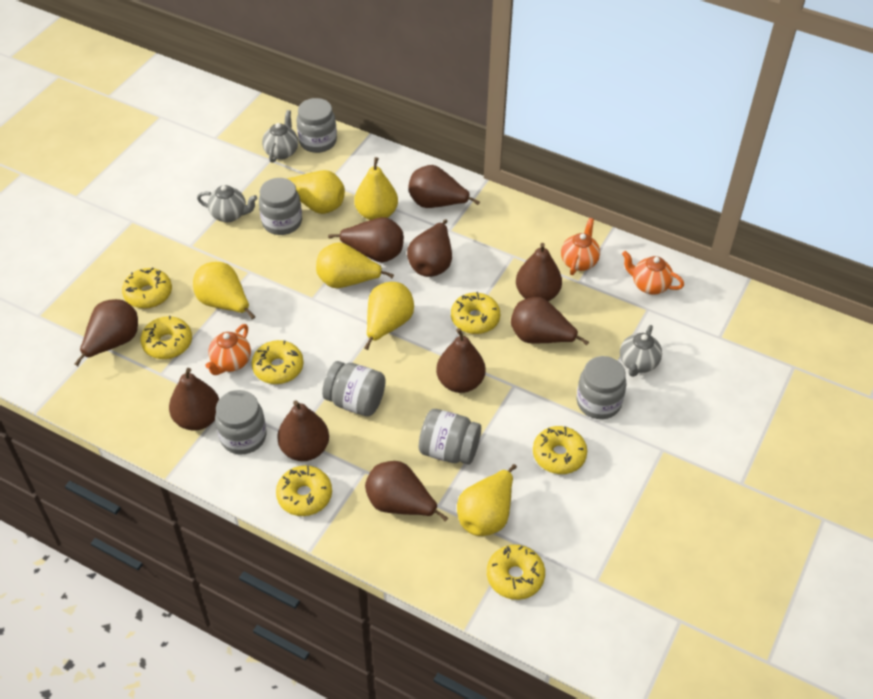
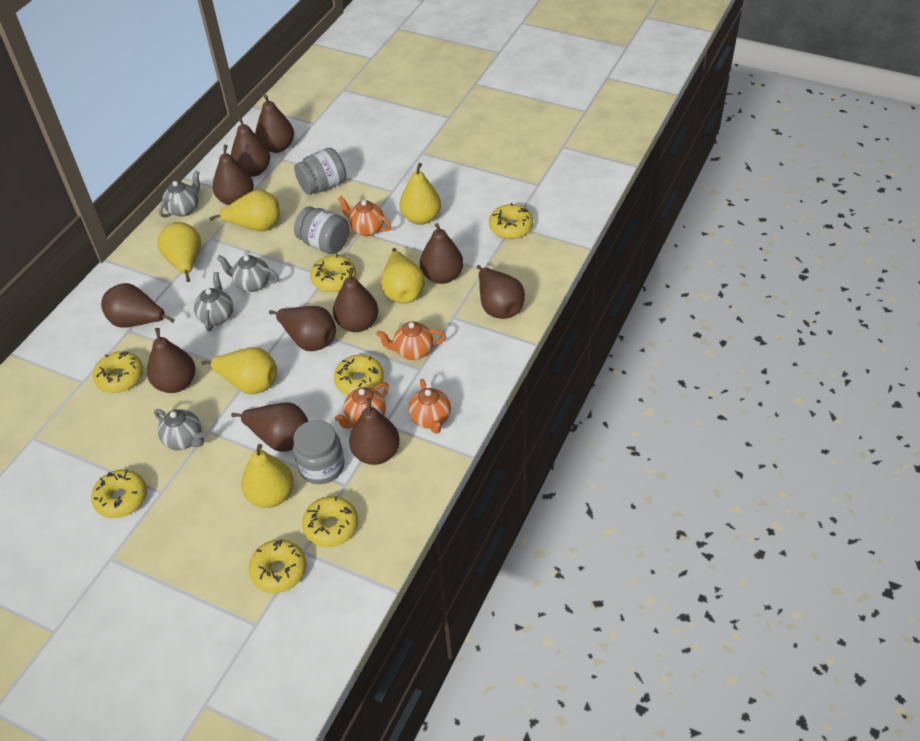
brown pear: [75,299,138,366] [169,368,219,431] [277,400,329,461] [328,217,404,263] [365,461,448,522] [407,219,452,277] [408,165,480,208] [436,328,485,393] [511,297,589,346] [516,243,562,301] = 10 -> [101,283,175,328] [147,328,195,393] [213,145,254,205] [231,115,270,177] [231,402,308,452] [255,95,294,153] [269,306,336,351] [333,268,378,332] [349,398,400,465] [420,223,463,284] [477,265,525,319] = 11
grey jar: [215,390,267,454] [259,178,302,235] [296,98,337,153] [322,361,386,416] [419,409,481,465] [577,356,626,419] = 6 -> [293,420,345,484] [294,148,346,195] [294,206,349,254] = 3
grey teapot: [197,185,257,222] [262,110,298,163] [620,325,662,377] = 3 -> [154,409,204,450] [159,170,200,218] [194,272,233,331] [217,255,279,292] = 4
orange teapot: [205,324,251,375] [561,218,600,275] [622,251,684,295] = 3 -> [335,382,389,429] [338,196,391,236] [376,321,446,360] [409,379,451,434] = 4

